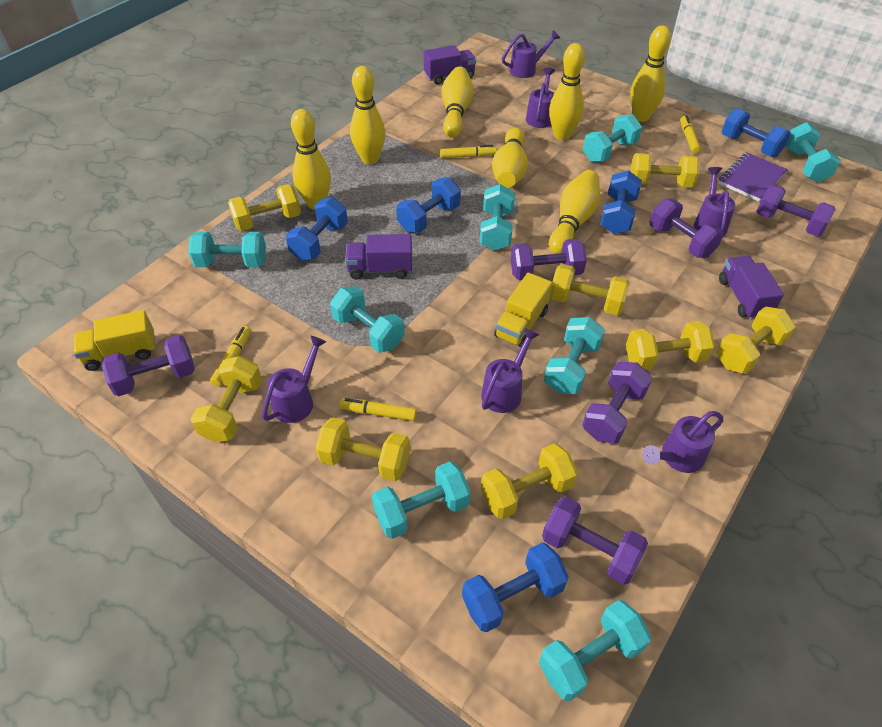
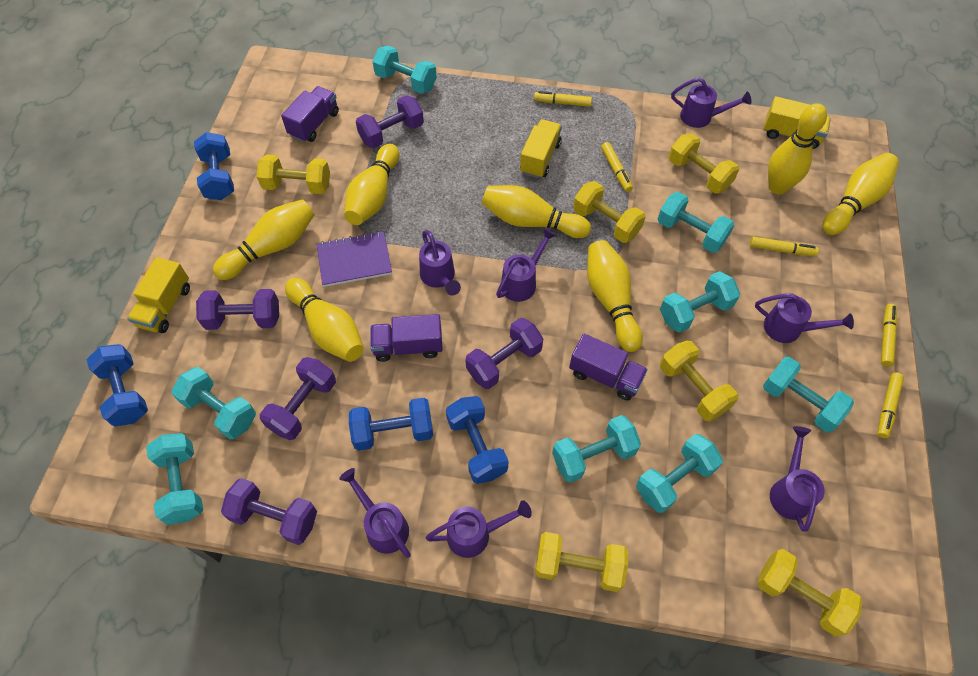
blue dumbbell: [286,197,348,261] [396,178,461,233] [462,542,569,632] [600,170,642,234] [722,108,791,157] = 5 -> [86,344,148,427] [194,132,234,200] [349,398,433,451] [446,396,509,484] = 4
purple dumbbell: [102,335,194,396] [511,239,587,280] [542,497,648,585] [582,362,652,443] [650,198,724,258] [757,185,836,237] = 6 -> [196,289,279,330] [221,478,317,545] [260,357,336,440] [356,95,424,148] [466,318,543,389] = 5
purple watering can: [262,336,326,423] [481,328,539,413] [502,30,560,78] [526,67,555,128] [642,411,723,473] [694,167,735,236] = 6 -> [339,468,411,558] [419,230,461,295] [426,500,532,558] [496,228,557,302] [671,77,752,128] [755,294,854,343] [770,426,825,532] = 7
yellow dumbbell: [190,356,262,442] [228,184,301,231] [316,418,410,481] [481,443,578,519] [550,264,630,315] [626,321,715,370] [630,153,700,188] [716,306,796,374] = 8 -> [257,154,330,194] [535,532,628,592] [573,181,646,243] [660,341,738,421] [669,133,739,193] [757,549,863,636] = 6
yellow marker: [210,326,251,387] [339,398,417,421] [440,145,497,158] [680,115,701,154] = 4 -> [534,91,592,107] [601,142,633,192] [750,236,819,256] [878,372,904,438] [881,304,897,366] = 5
yellow truck: [73,310,156,371] [494,273,552,348] = 2 -> [127,257,190,333] [520,119,562,178] [763,96,831,149] = 3

